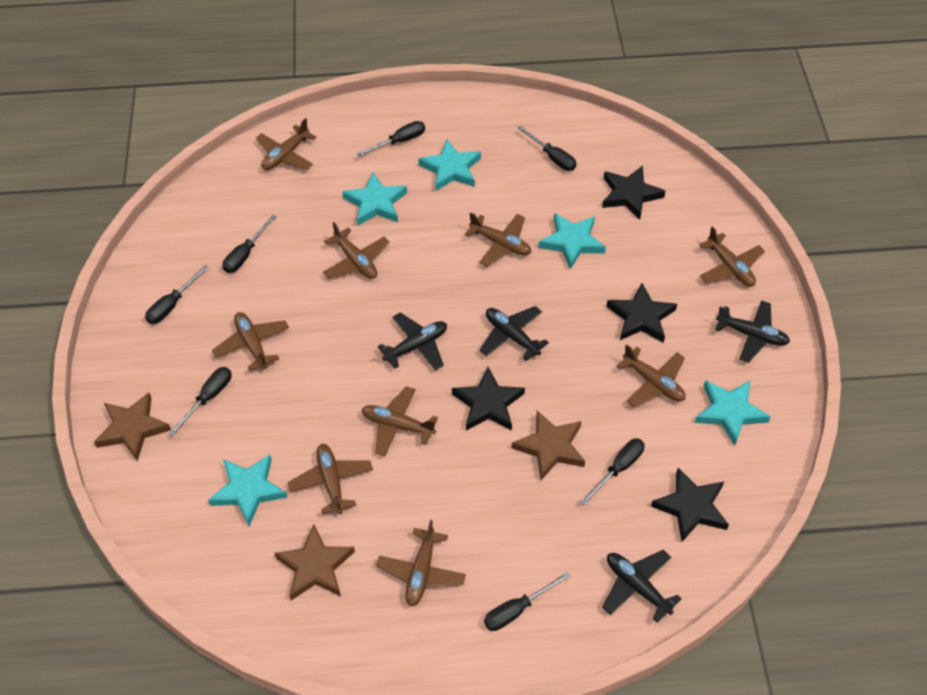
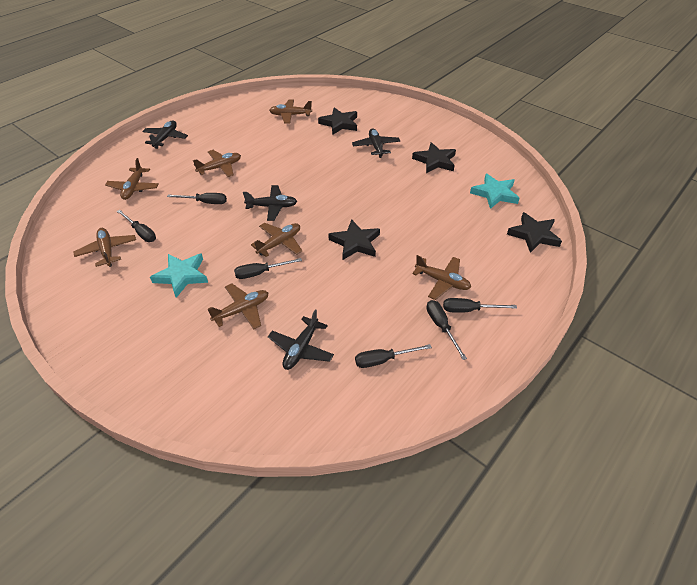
black screwdriver: [145,265,209,324] [169,367,232,436] [222,215,277,273] [357,121,425,157] [484,572,571,631] [518,126,577,171] [581,438,645,505] = 7 -> [117,210,156,242] [167,193,227,204] [234,258,302,279] [355,344,432,368] [427,300,467,360] [443,298,517,313] = 6
brown plane: [212,312,289,371] [256,118,316,170] [287,444,373,515] [323,222,390,279] [362,386,438,456] [376,520,466,606] [465,212,531,267] [616,344,686,408] [699,226,765,287] = 9 -> [73,228,136,267] [105,158,159,200] [193,150,241,177] [207,283,268,329] [251,223,302,257] [269,99,312,124] [412,255,471,300] = 7
brown star: [94,392,171,461] [274,524,355,600] [511,410,585,480] = 3 -> none = 0
turquoise star: [208,455,287,526] [342,172,407,226] [418,139,481,191] [539,213,606,269] [695,380,771,445] = 5 -> [150,253,208,298] [470,174,520,209] = 2

